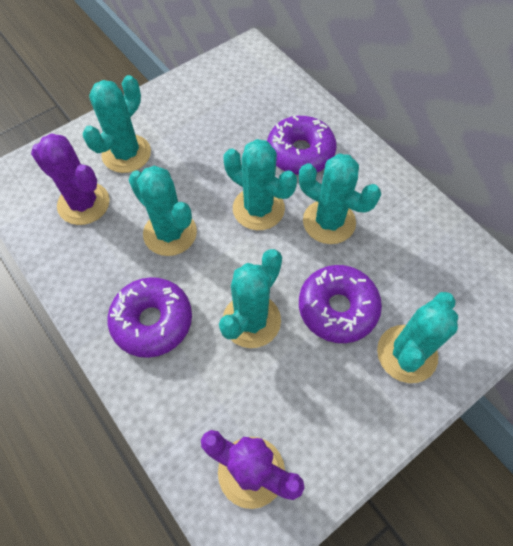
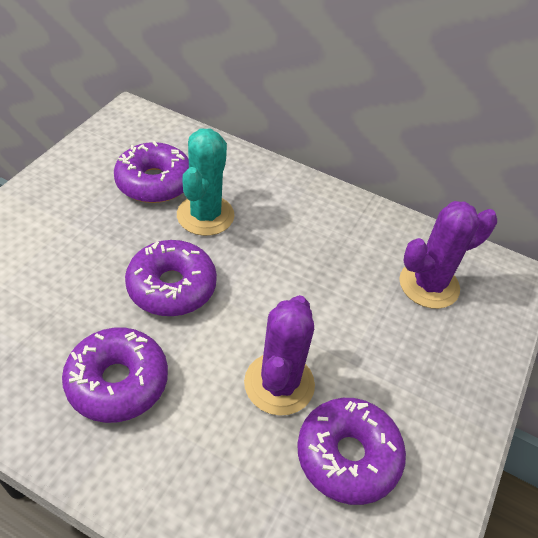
purple donut: [107,277,192,358] [267,116,337,175] [299,265,382,343] = 3 -> [62,327,168,423] [114,141,189,203] [125,240,217,316] [297,398,406,505] = 4
turquoise cactus: [83,75,151,173] [129,166,197,256] [219,249,282,348] [224,139,297,230] [299,154,381,244] [377,292,458,383] = 6 -> [177,129,234,236] = 1

